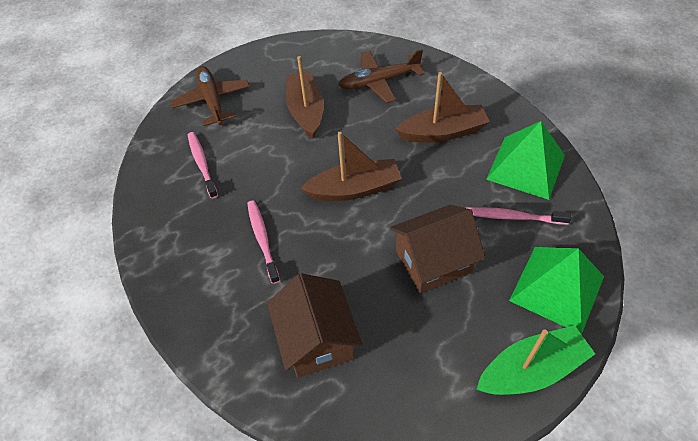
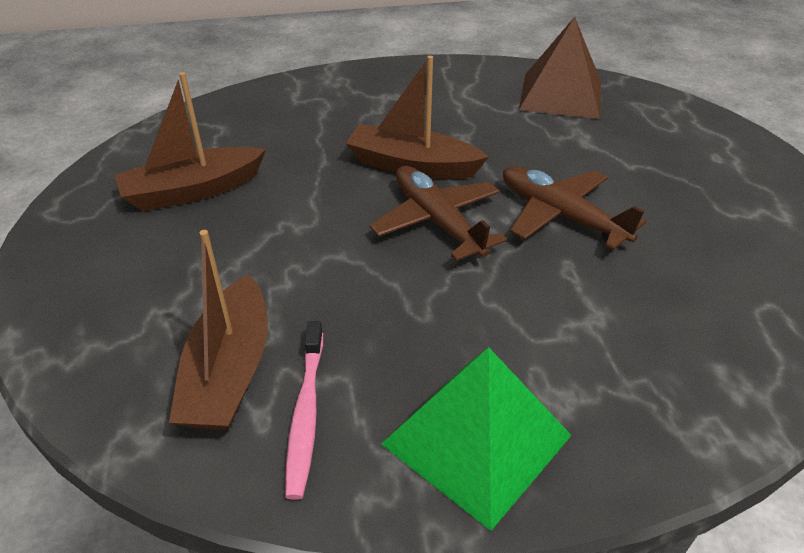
brown house: [267,273,363,378] [390,205,485,293] = 2 -> none = 0
brown pyramid: none = 0 -> [519,17,601,119] = 1
green boat: [476,325,595,395] = 1 -> none = 0
green pyramid: [486,121,565,200] [509,247,604,335] = 2 -> [381,347,572,531] = 1
pink toothbrush: [188,132,218,199] [247,200,280,284] [465,207,571,225] = 3 -> [285,321,323,500] = 1

